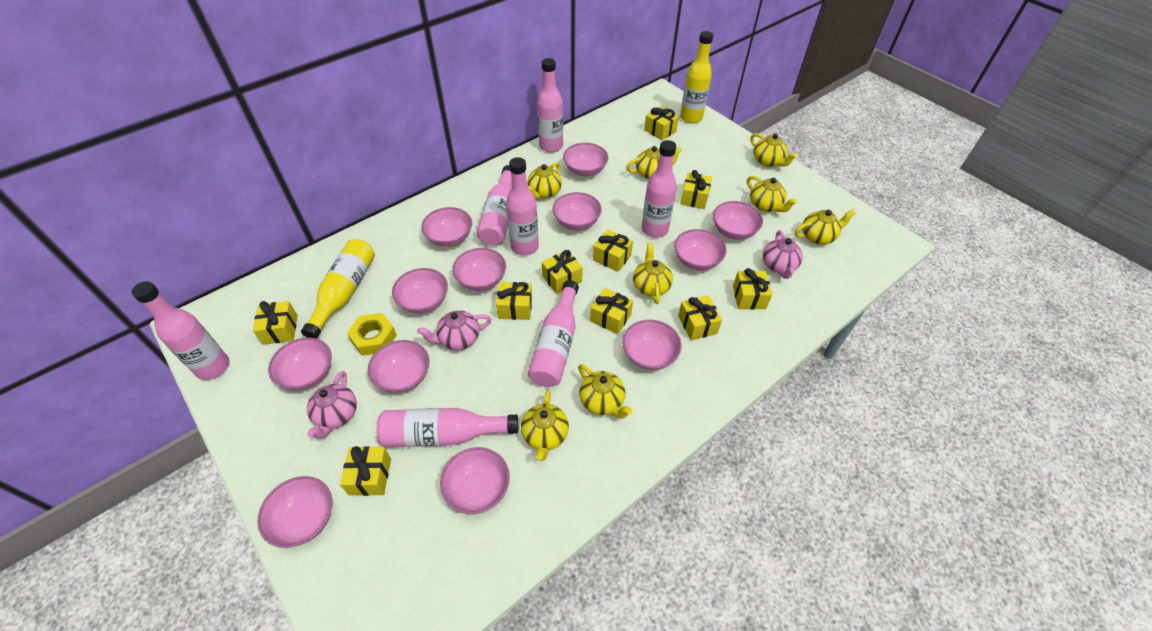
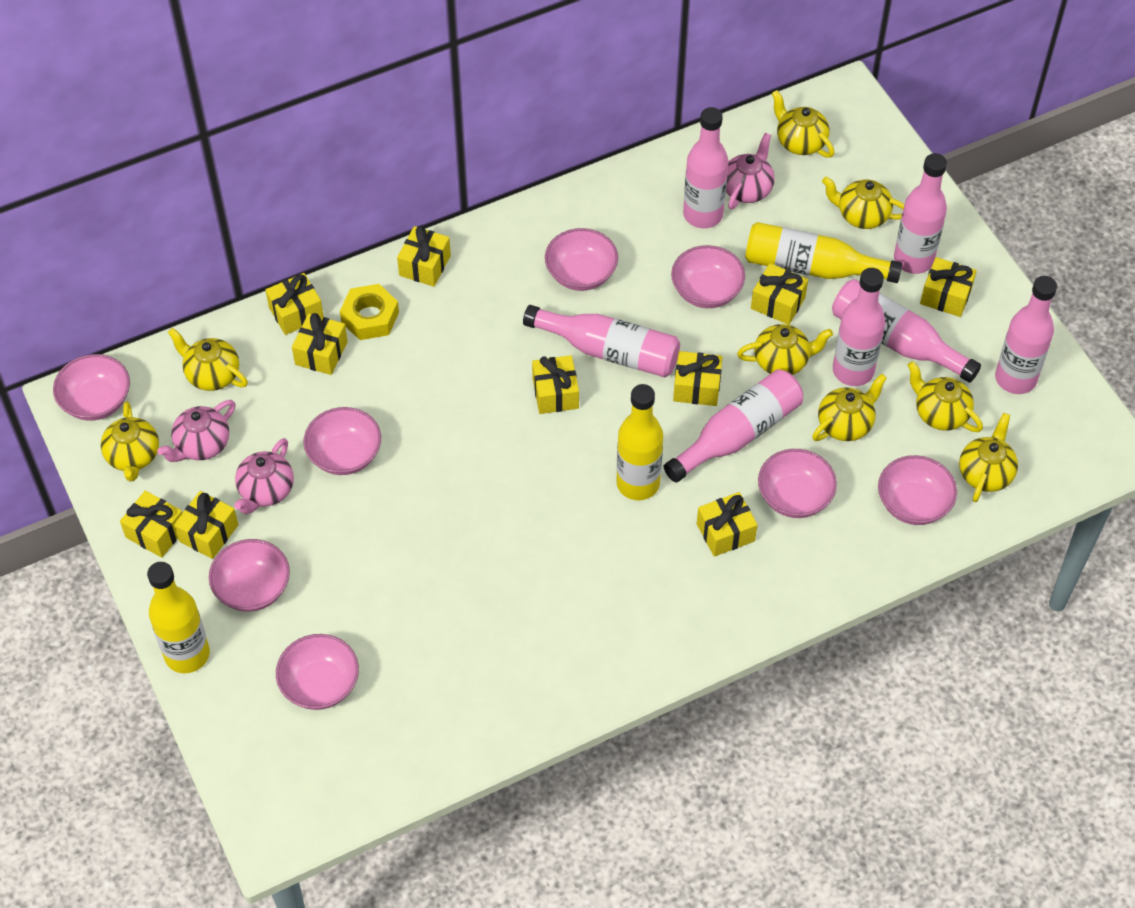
pink bowl: [257,476,332,548] [268,337,332,391] [368,340,430,393] [392,268,448,314] [421,207,472,247] [440,447,510,514] [452,248,506,291] [553,192,602,230] [563,143,608,177] [622,320,682,370] [674,229,726,271] [713,201,763,240] = 12 -> [53,354,130,420] [209,539,290,612] [276,634,359,710] [303,407,381,475] [545,228,618,291] [671,245,745,308] [758,449,837,518] [878,455,957,525] = 8
yellow bottle: [301,239,375,339] [680,31,713,123] = 2 -> [147,562,210,673] [616,384,663,500] [745,222,902,283] = 3

